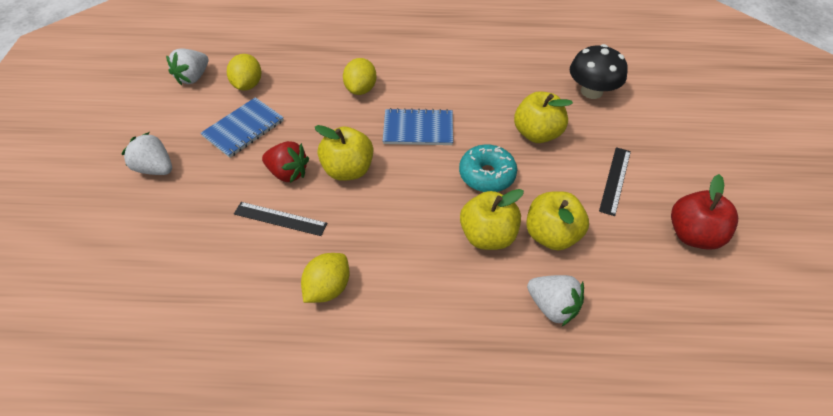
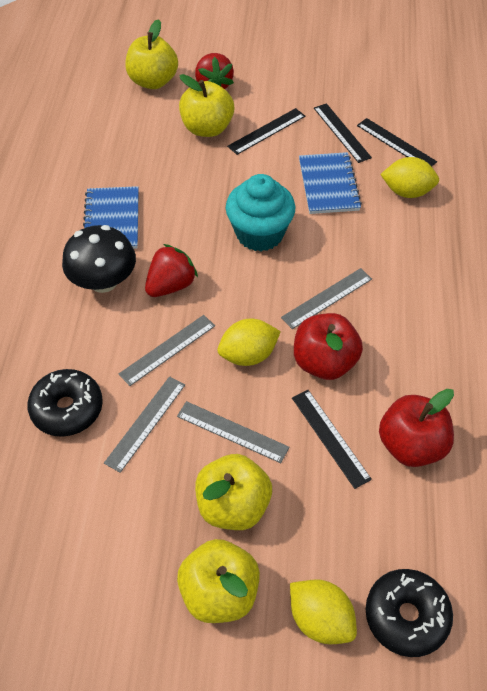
black donut: none = 0 -> [27,369,103,437] [366,569,453,657] = 2
black ruler: [234,202,327,236] [599,147,631,216] = 2 -> [227,108,305,155] [292,390,372,489] [314,103,372,163] [357,118,437,167] = 4
grey ruler: none = 0 -> [104,376,185,473] [119,315,215,386] [177,401,289,463] [281,268,372,329] = 4
red apple: [671,174,738,250] = 1 -> [294,313,363,380] [379,389,454,467] = 2
red strawberry: [262,141,309,183] = 1 -> [145,244,198,297] [195,53,234,89] = 2
turquoise cupcake: none = 0 -> [226,174,295,251] = 1
turquoise donut: [459,145,517,192] = 1 -> none = 0
white strawberry: [121,132,172,175] [166,48,208,85] [527,275,584,327] = 3 -> none = 0

